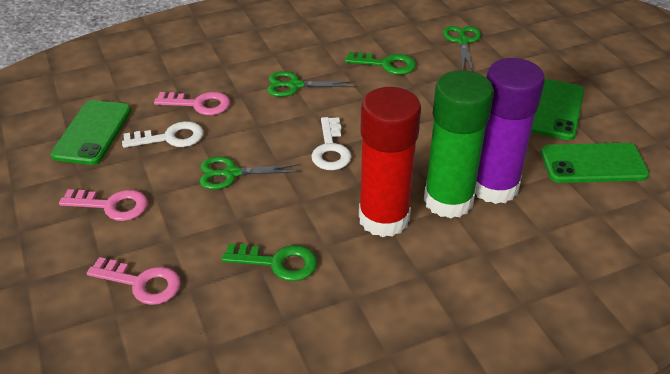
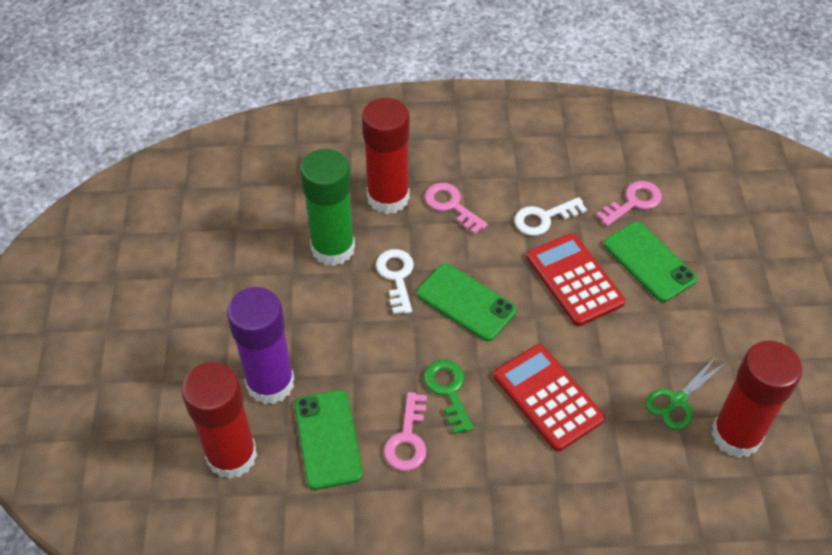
green key: [222,244,317,281] [345,52,416,75] = 2 -> [424,360,474,435] = 1
green scissors: [200,157,300,189] [267,71,355,97] [443,26,481,72] = 3 -> [646,356,727,430] = 1
red calculator: none = 0 -> [493,344,605,451] [527,233,625,326] = 2
red glue stick: [359,87,421,237] = 1 -> [181,362,257,479] [362,98,410,214] [711,341,802,458] = 3

